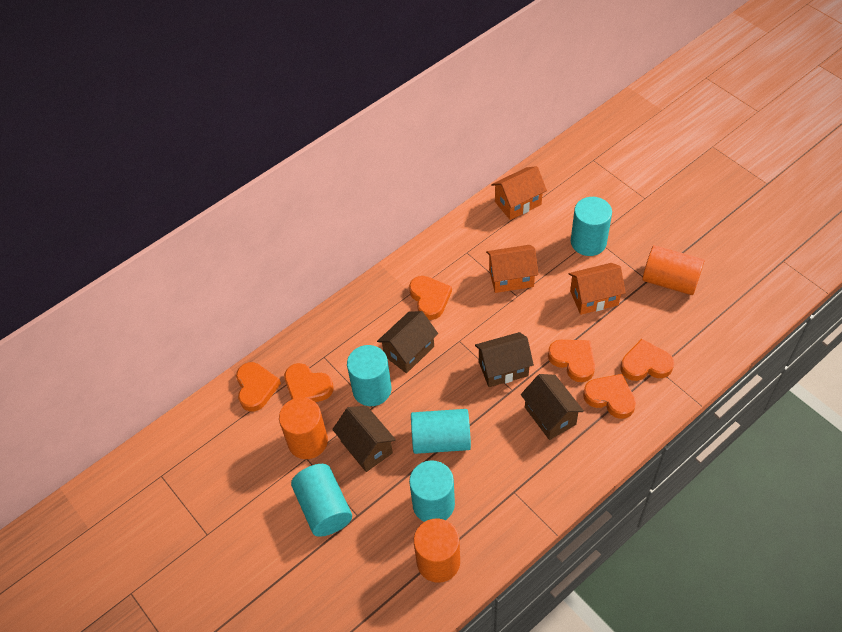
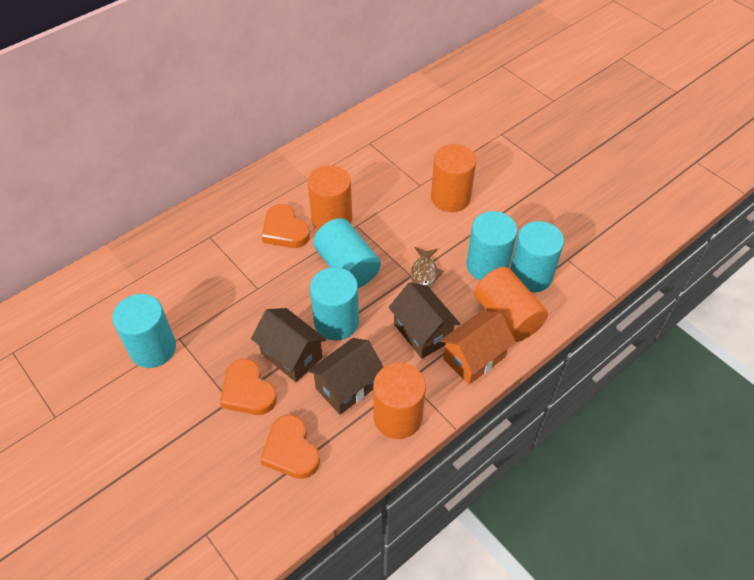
brown fish: none = 0 -> [411,247,443,289] = 1
brown house: [332,406,396,472] [377,311,438,373] [475,332,534,387] [521,374,584,440] = 4 -> [251,308,327,382] [308,338,384,415] [389,282,460,359] = 3
orange cylinder: [279,397,328,459] [414,519,460,583] [642,245,704,295] = 3 -> [308,165,352,230] [373,363,426,439] [431,144,476,212] [474,267,548,342] = 4
orange heart: [236,362,281,412] [284,363,334,402] [409,276,452,320] [548,340,595,382] [583,374,636,419] [621,339,674,381] = 6 -> [220,358,277,415] [260,415,320,479] [261,204,310,248] = 3
orange house: [486,245,538,293] [491,166,547,220] [569,263,626,315] = 3 -> [440,311,516,385] = 1

